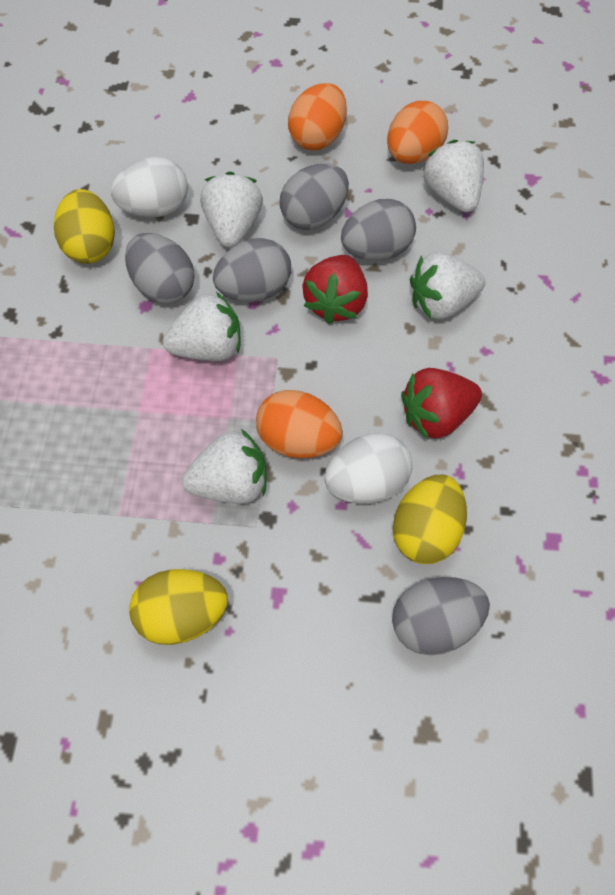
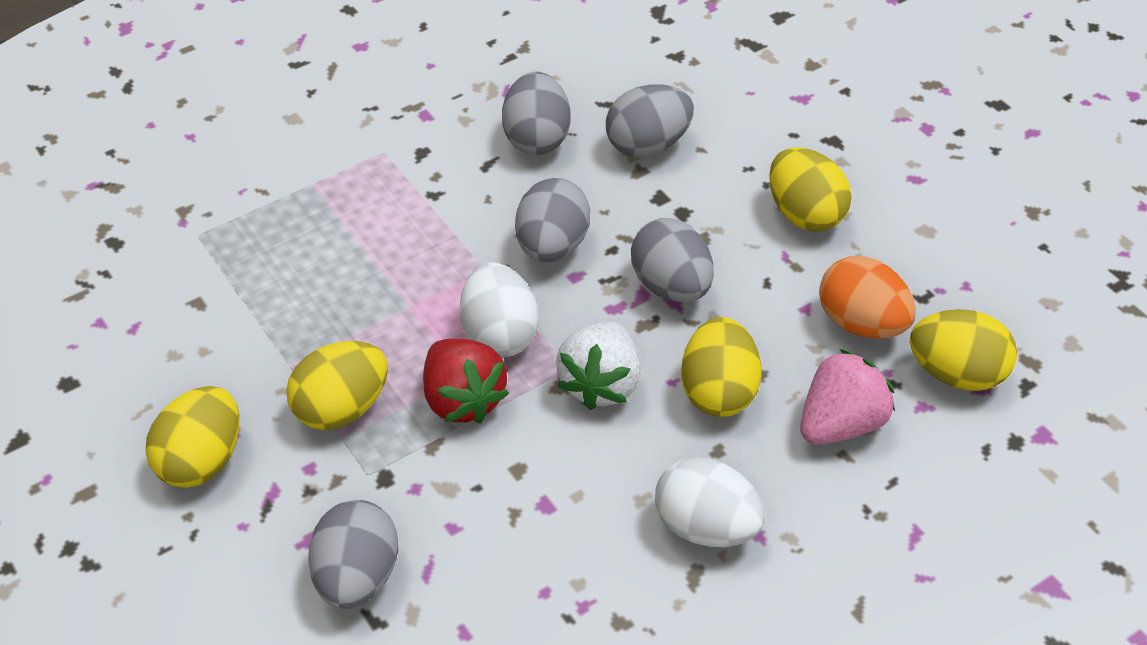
orange egg: [256,390,343,458] [288,83,347,150] [387,101,448,164] = 3 -> [819,256,916,338] = 1
pink strawberry: none = 0 -> [800,349,895,445] = 1
red strawberry: [302,255,368,324] [401,368,482,440] = 2 -> [423,339,509,424] = 1
white strawberry: [163,292,240,361] [182,429,266,504] [200,172,263,248] [410,252,485,319] [422,140,484,212] = 5 -> [556,322,641,410] = 1
yellow egg: [54,189,115,264] [129,569,228,645] [393,475,467,564] = 3 -> [146,386,239,488] [286,341,388,430] [681,317,762,417] [769,147,851,232] [910,309,1017,391] = 5

